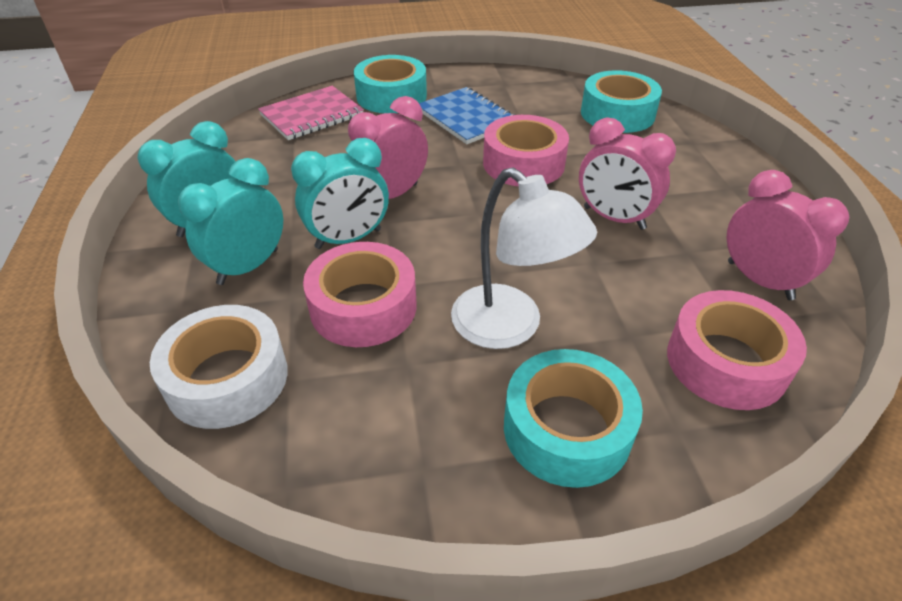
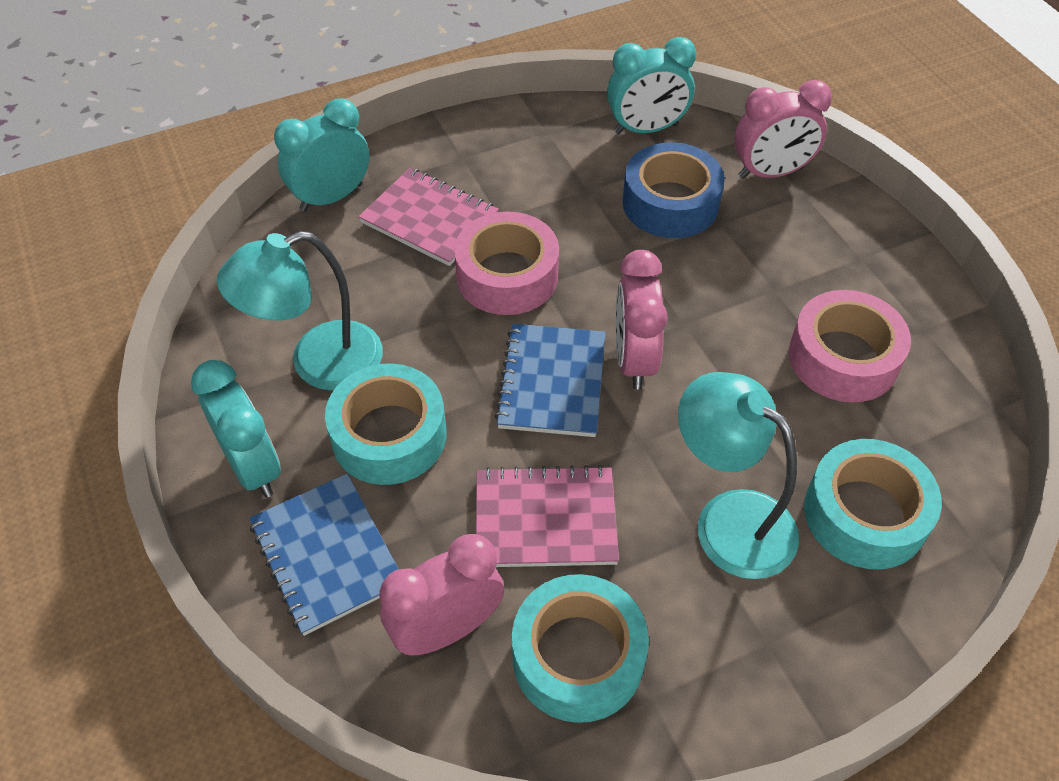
blue notebook: [419,87,515,144] = 1 -> [249,474,399,636] [495,324,606,437] = 2
blue tape: none = 0 -> [622,142,725,238] = 1
pink notebook: [258,86,364,140] = 1 -> [358,168,499,266] [476,465,619,567] = 2
pink tape: [303,242,417,347] [483,115,569,187] [667,290,807,410] = 3 -> [454,212,559,315] [789,290,911,403] = 2
turquoise lamp: none = 0 -> [217,231,383,391] [678,372,799,579] = 2
white lamp: [451,167,597,349] = 1 -> none = 0
white tape: [150,305,288,429] = 1 -> none = 0

